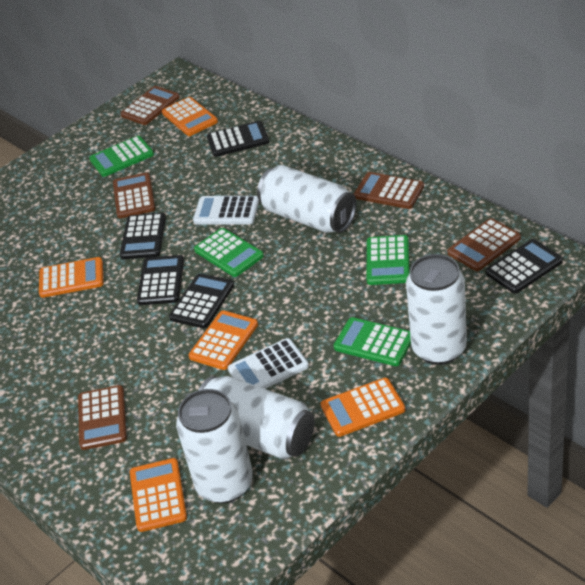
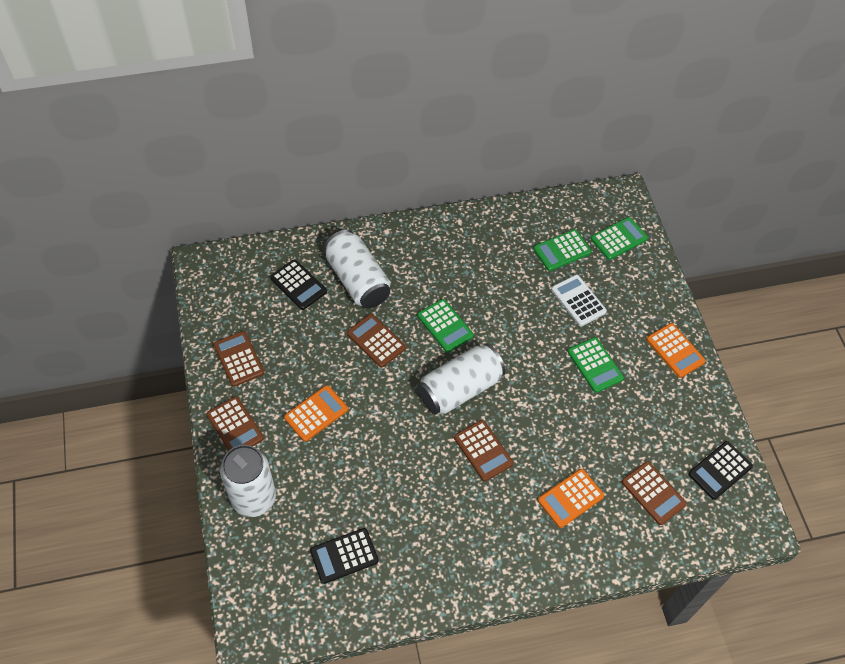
black calculator: [120,213,166,259] [137,255,184,305] [169,273,234,328] [207,121,269,157] [486,239,563,294] = 5 -> [270,259,327,310] [310,528,379,584] [689,441,753,500] = 3
orange calculator: [39,257,104,298] [130,458,187,532] [162,97,218,136] [188,310,258,370] [320,378,405,437] = 5 -> [284,385,348,442] [538,469,604,528] [647,323,706,378] = 3
white calculator: [193,196,259,224] [228,338,309,389] = 2 -> [551,275,607,326] = 1
white can: [176,389,253,503] [199,376,315,459] [257,165,357,233] [406,254,467,365] = 4 -> [220,445,276,517] [324,230,390,308] [417,344,506,415] = 3

